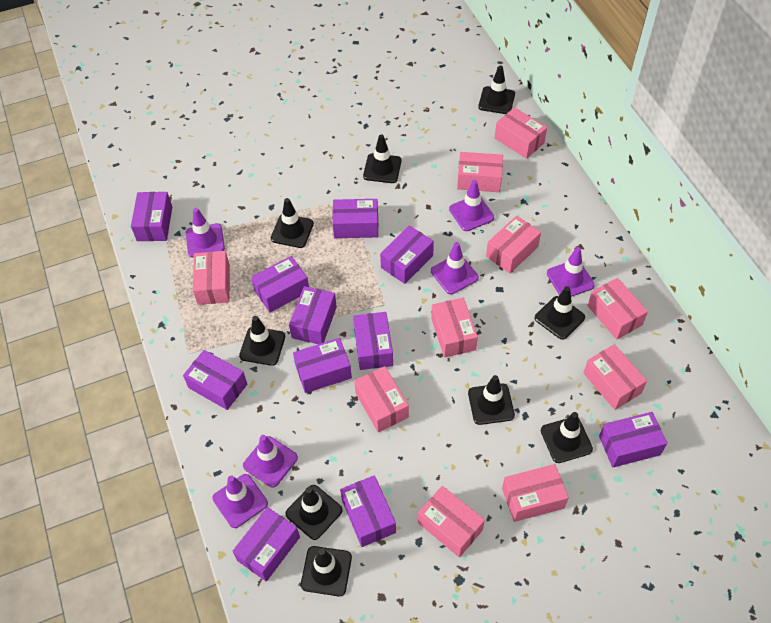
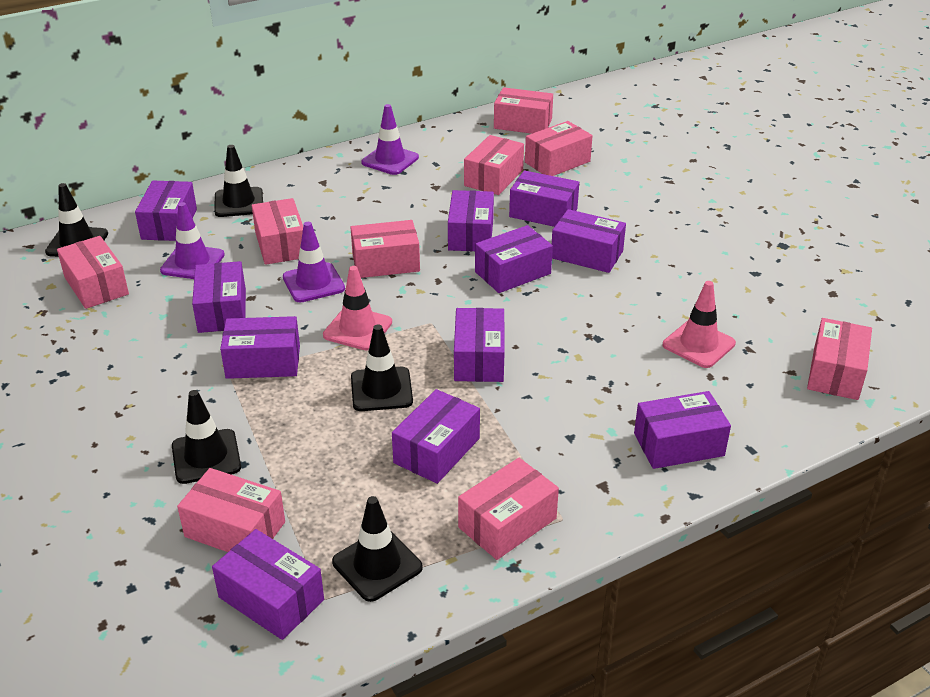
black traffic cone: [239,316,285,366] [271,198,314,248] [285,485,343,540] [301,546,352,596] [363,134,402,183] [468,375,515,425] [478,65,515,114] [535,286,585,340] [541,412,593,463] = 9 -> [45,183,108,257] [172,390,241,484] [214,145,263,217] [332,496,423,602] [351,325,413,411] = 5
pink box: [193,251,230,305] [354,366,409,432] [418,486,485,557] [431,298,478,358] [457,152,503,192] [486,216,541,273] [495,107,547,159] [502,464,569,522] [584,344,647,410] [587,278,648,340] = 10 -> [57,236,129,309] [177,468,285,552] [252,198,303,265] [350,220,420,278] [458,458,559,560] [464,135,524,195] [494,87,553,134] [525,121,593,176] [807,318,872,400] = 9
pink traffic cone: none = 0 -> [323,266,392,350] [663,281,736,368] = 2
purple traffic cone: [186,208,225,257] [212,474,268,528] [243,435,298,487] [431,242,479,294] [449,180,494,231] [547,247,595,297] = 6 -> [160,202,225,279] [283,222,345,302] [361,104,419,175] = 3

